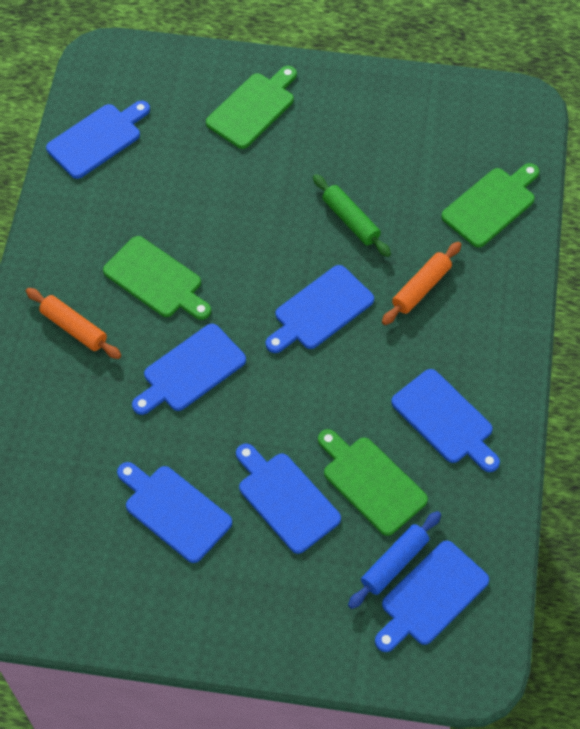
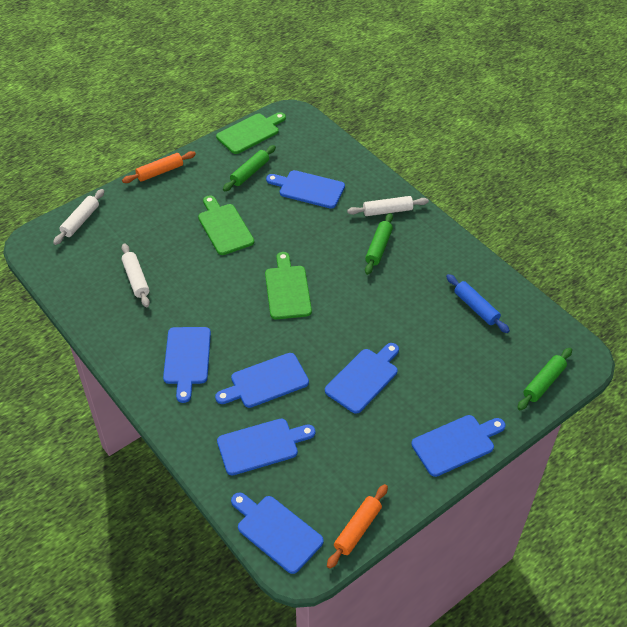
green cutting board: [103,236,211,320] [206,66,297,149] [318,429,428,536] [441,163,539,248] = 4 -> [198,195,254,255] [216,112,286,154] [265,252,312,319] = 3
green rolling pin: [313,174,391,257] = 1 -> [223,145,276,191] [365,213,393,275] [518,348,572,410] = 3
white rolling pin: none = 0 -> [53,189,104,245] [122,243,150,307] [347,196,429,216] = 3

